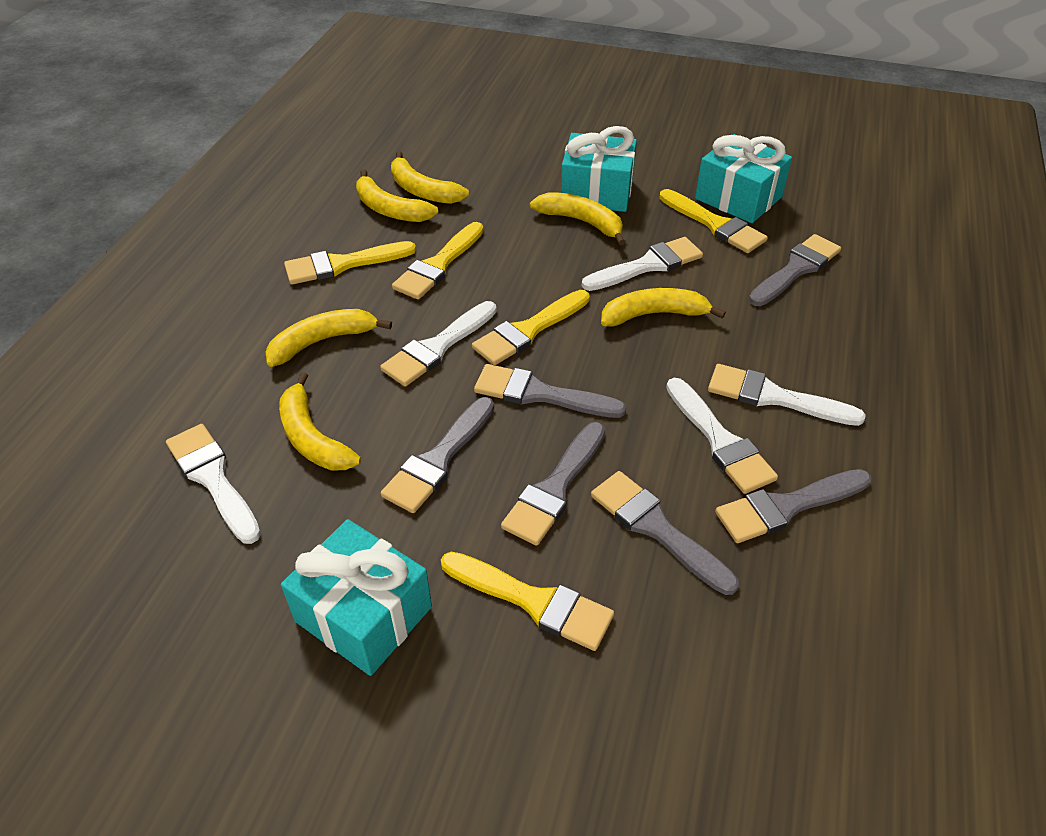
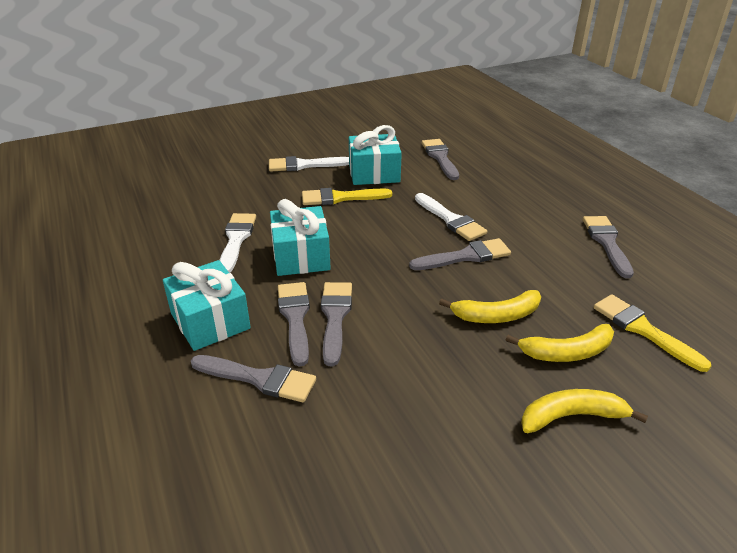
white brush: [166,424,261,544] [380,301,497,386] [582,237,703,291] [666,378,778,494] [708,364,866,426] = 5 -> [220,213,256,273] [269,156,349,172] [415,193,487,241] = 3
yellow banana: [265,309,392,367] [279,372,361,470] [356,169,438,222] [391,151,469,204] [530,192,625,245] [601,288,726,326] = 6 -> [439,290,541,323] [506,324,614,362] [521,389,648,433] = 3
yellow brush: [284,241,416,285] [392,222,484,300] [441,552,614,651] [472,290,590,365] [659,189,768,253] = 5 -> [302,188,392,205] [594,294,711,372] = 2

